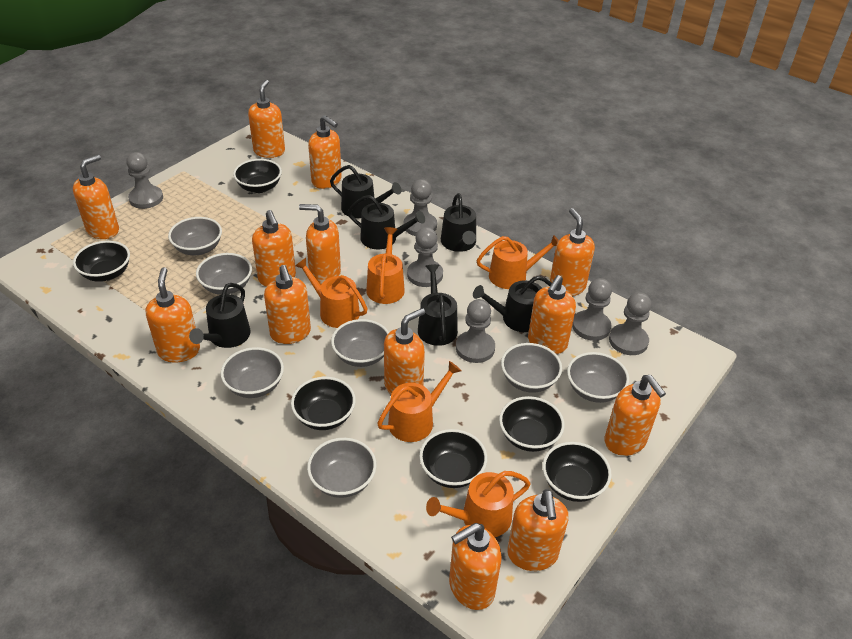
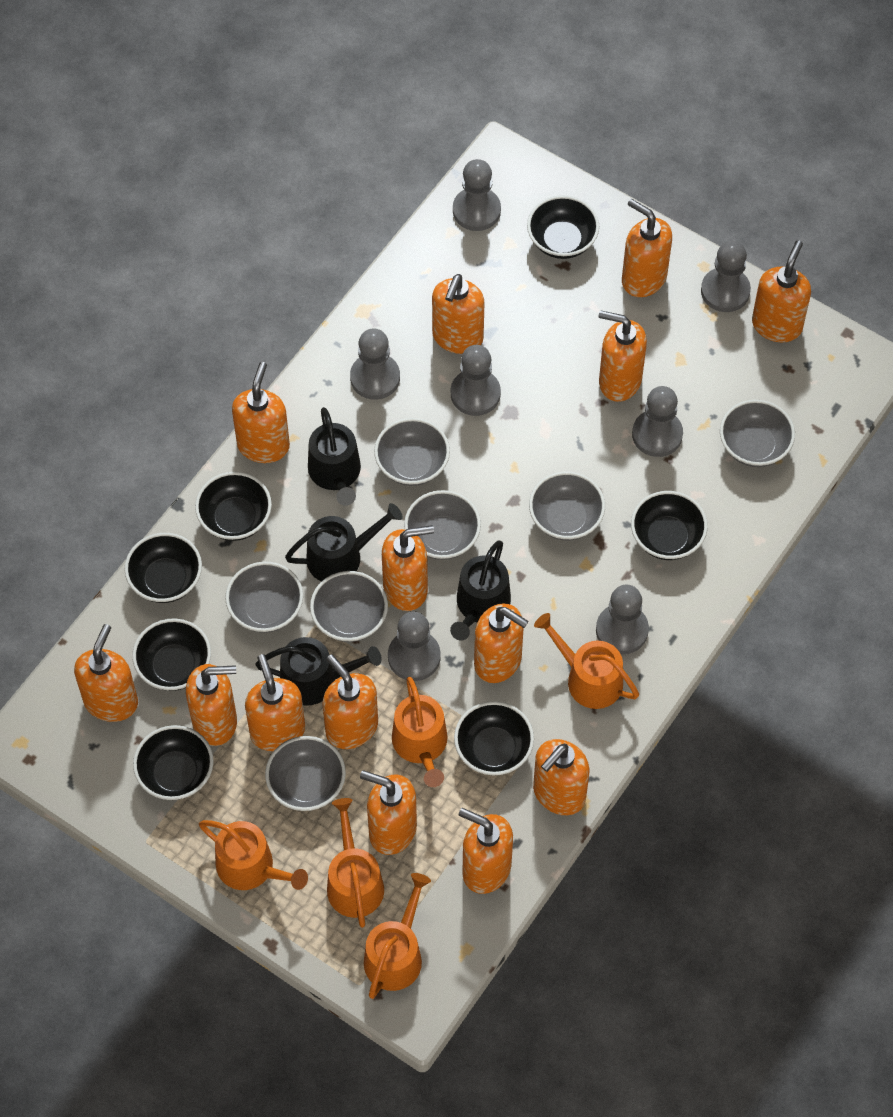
black bowl: [73,241,130,282] [233,159,282,193] [291,377,356,430] [419,429,487,488] [499,396,565,452] [543,442,612,502] = 6 -> [125,533,202,603] [132,618,211,691] [133,725,214,800] [195,472,272,541] [454,701,534,776] [527,195,599,259] [631,491,708,560] = 7
black watering can: [189,283,251,348] [330,165,401,218] [348,195,425,249] [418,264,458,346] [441,193,476,252] [473,276,552,332] = 6 -> [255,637,382,706] [285,503,403,581] [308,407,361,506] [450,540,511,640] = 4
grey pawn: [126,152,163,209] [404,179,437,236] [407,227,443,287] [456,299,495,363] [572,278,612,341] [609,292,651,355] = 6 -> [350,329,400,400] [388,611,440,681] [451,345,501,416] [453,159,501,231] [596,584,649,654] [632,386,683,457] [701,241,751,312] = 7
orange soap dispenser: [73,155,119,239] [146,267,200,362] [248,80,285,158] [252,210,296,287] [264,265,311,344] [299,204,341,285] [308,115,342,189] [384,308,425,394] [449,523,502,610] [507,489,569,571] [528,275,576,354] [550,208,595,296] [604,375,666,456] = 13 -> [74,624,138,722] [186,664,237,746] [232,362,290,463] [245,654,305,751] [323,654,378,749] [360,770,417,855] [382,525,434,611] [432,274,484,354] [459,808,513,894] [474,603,529,683] [533,739,589,815] [599,310,647,402] [622,199,672,297] [752,240,811,342] = 14

